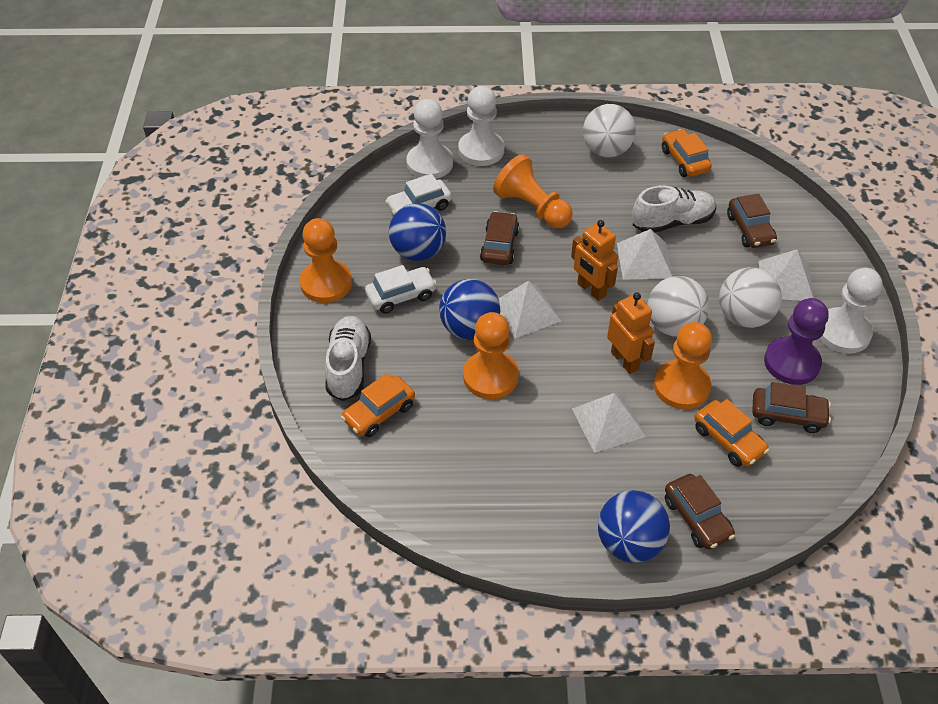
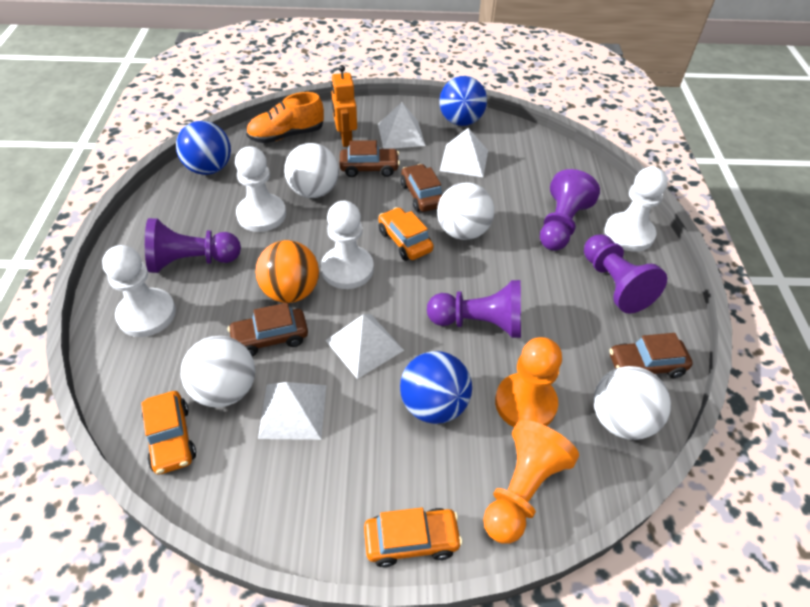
orange ball: none = 0 -> [255,240,319,303] = 1
orange pawn: [300,218,352,303] [463,312,519,399] [493,154,573,228] [654,322,712,409] = 4 -> [483,420,579,544] [495,337,562,427] = 2
orange robot: [571,220,618,301] [607,292,655,374] = 2 -> [331,65,357,147] = 1
orange shoe: none = 0 -> [246,92,324,143] = 1
purple pawn: [764,298,829,385] = 1 -> [145,218,241,273] [427,280,521,338] [540,169,600,251] [584,234,667,314] = 4
white ball: [583,104,636,157] [647,276,709,337] [719,267,782,328] = 3 -> [181,336,255,408] [284,143,339,198] [437,182,494,240] [594,366,671,440] = 4
white car: [365,265,437,314] [385,174,452,215] = 2 -> none = 0
white pawn: [406,99,453,179] [458,86,504,166] [819,268,882,354] = 3 -> [102,245,176,337] [235,146,286,232] [321,201,374,289] [604,167,668,252] = 4
white shoe: [325,316,371,401] [632,186,716,233] = 2 -> none = 0

